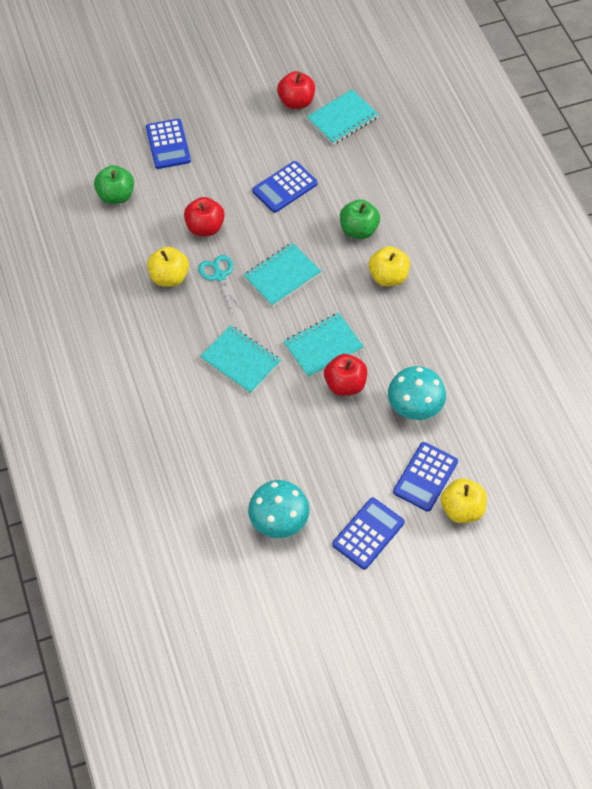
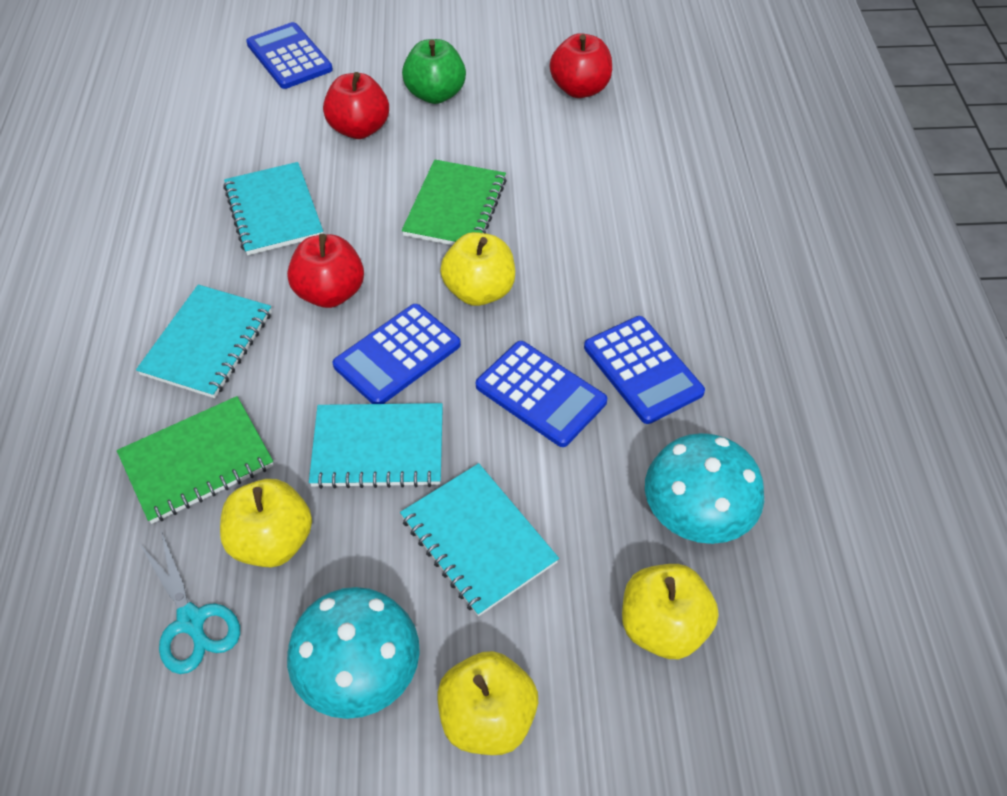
green apple: [94,165,134,204] [340,199,380,239] = 2 -> [402,39,466,104] = 1
green notebook: none = 0 -> [117,396,274,524] [402,159,507,245] = 2
yellow apple: [147,247,189,287] [369,246,410,286] [441,478,487,523] = 3 -> [220,479,312,567] [437,651,538,755] [440,232,515,306] [622,564,719,659] = 4

